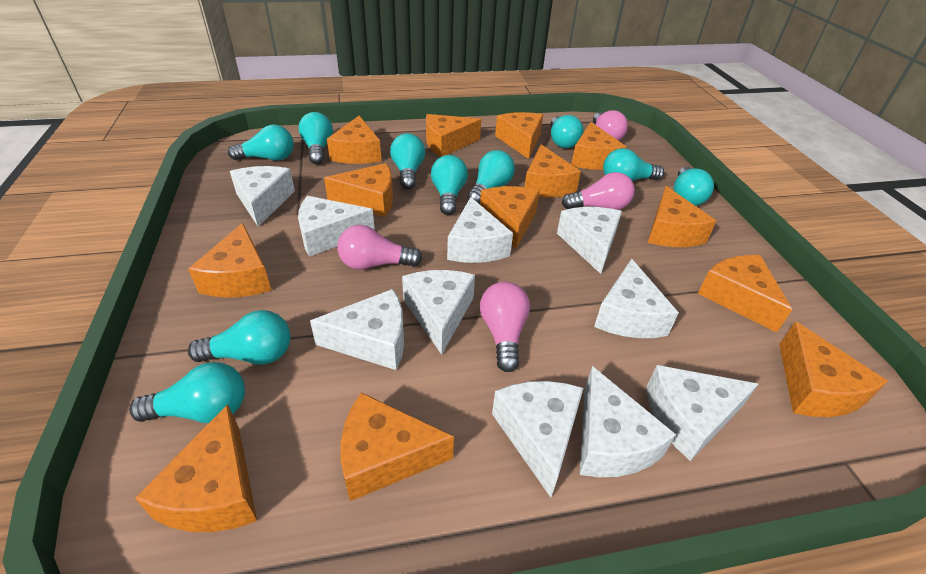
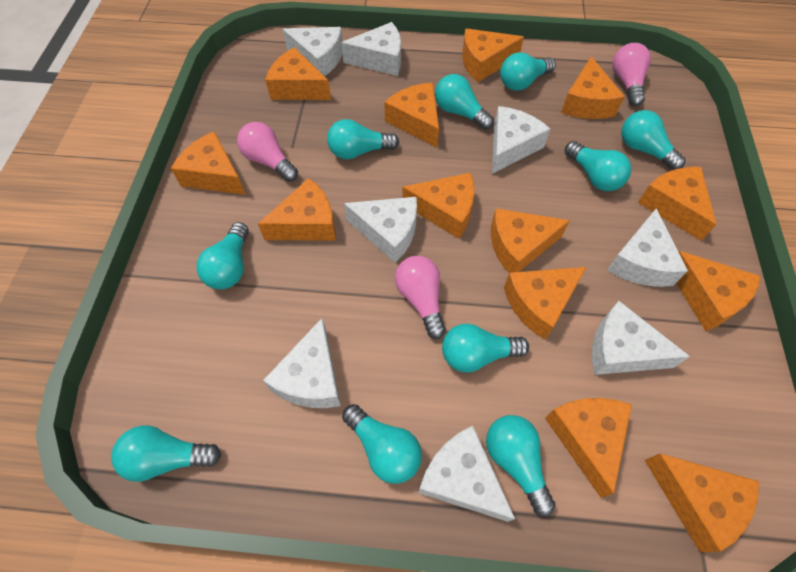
pink light bulb: [337,225,422,270] [480,282,530,372] [562,172,635,210] [593,110,628,141] = 4 -> [237,122,298,182] [395,256,446,339] [612,43,651,106] = 3
white cheese: [230,166,295,227] [298,196,375,257] [310,289,404,370] [402,270,475,355] [447,197,513,263] [492,381,584,497] [557,207,622,274] [579,366,676,477] [594,259,679,338] [646,365,758,461] = 10 -> [263,318,341,408] [282,27,343,76] [341,22,401,76] [344,197,417,263] [418,426,515,522] [492,106,550,174] [592,301,690,375] [607,208,688,287] = 8

